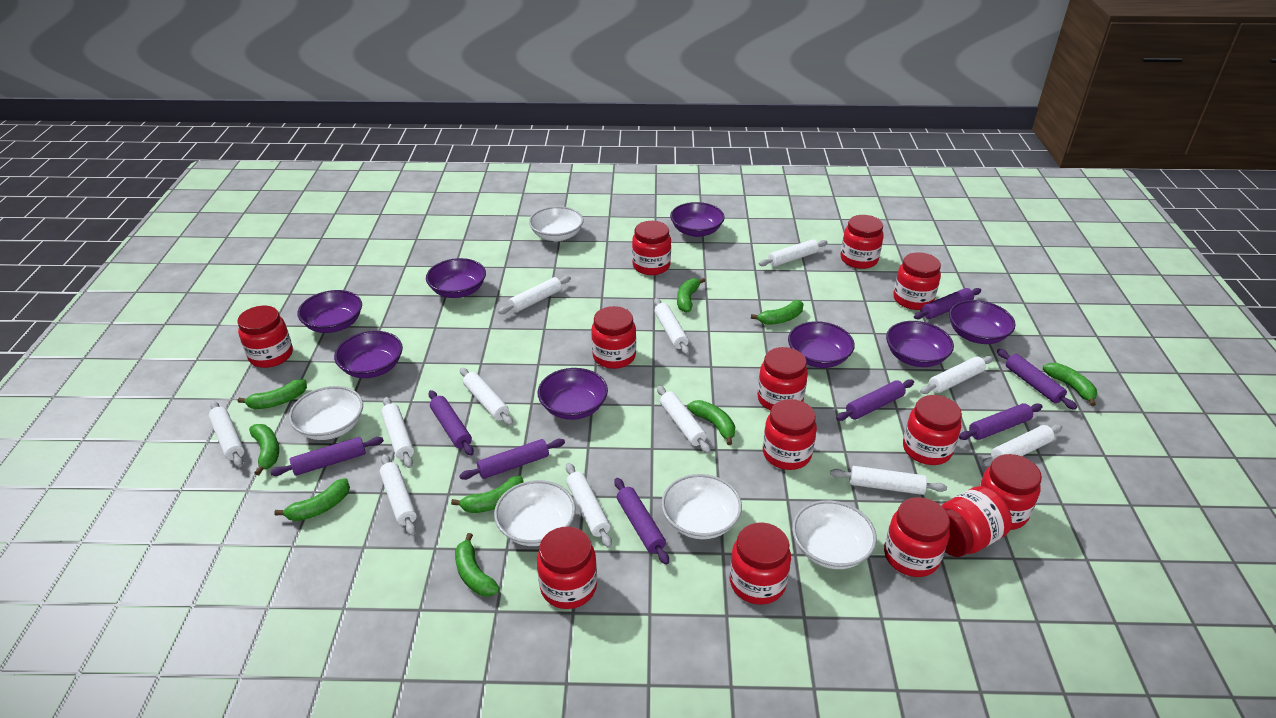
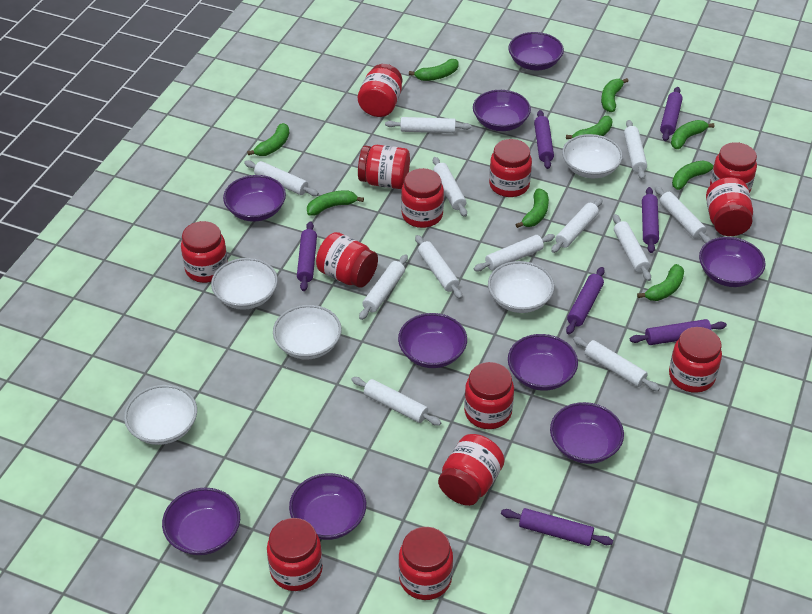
purple bowl: [297,290,362,333] [334,331,403,378] [426,258,486,298] [538,368,608,420] [670,202,725,237] [788,321,855,368] [886,321,954,367] [949,300,1016,344] = 8 -> [162,488,240,555] [223,175,286,222] [289,473,366,540] [398,313,467,368] [473,90,531,131] [508,32,564,70] [508,334,578,391] [550,402,624,464] [699,237,766,287] = 9
purple rolling pin: [270,437,384,476] [428,390,474,456] [459,439,565,480] [614,478,669,565] [836,379,914,421] [914,288,981,319] [959,403,1043,440] [997,349,1077,410] = 8 -> [297,221,317,291] [501,508,613,546] [534,110,554,169] [566,267,605,334] [630,319,727,345] [642,187,659,253] [660,87,683,141] = 7

